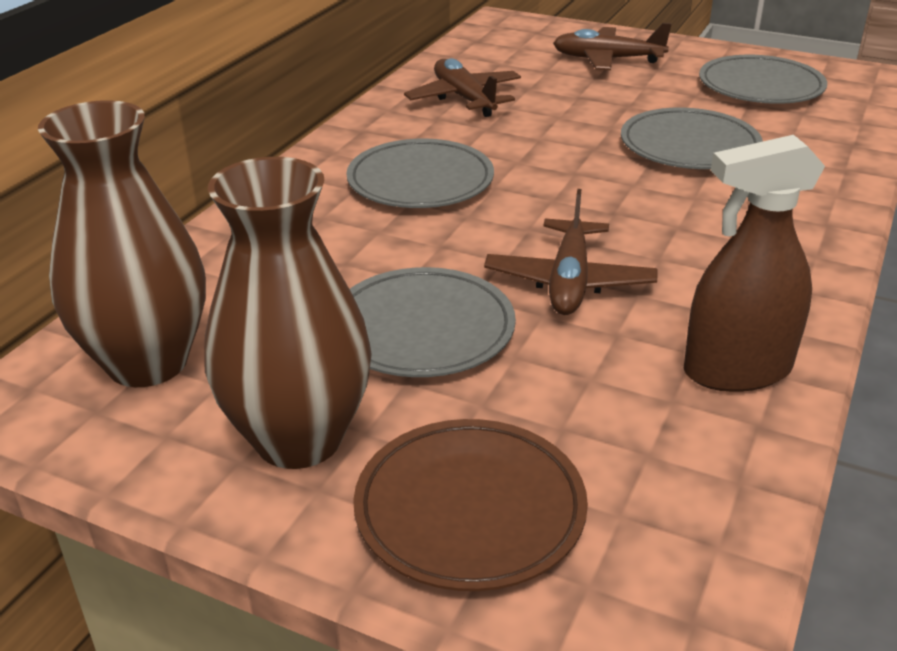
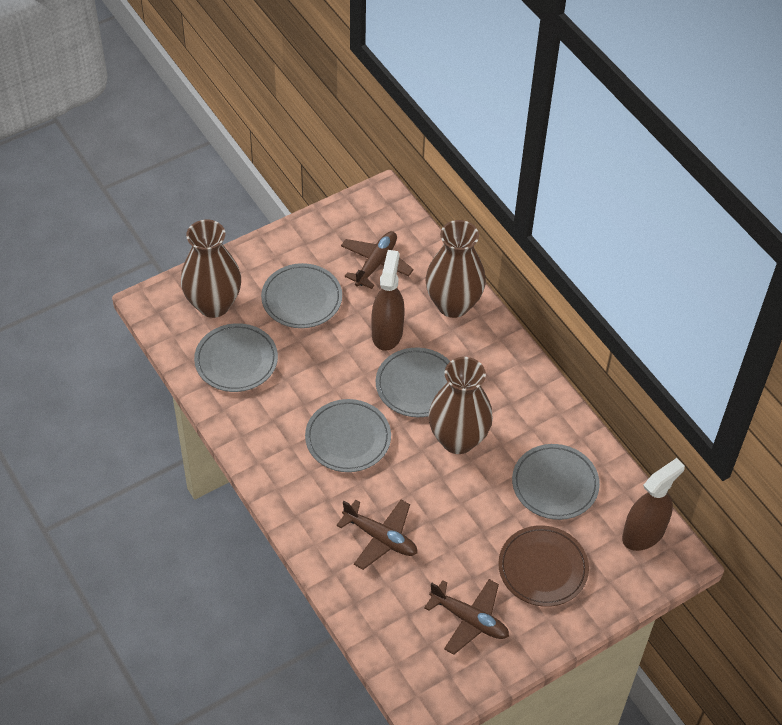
brown spray bottle: [684,135,825,392] = 1 -> [371,250,405,351] [622,458,685,551] = 2
brown vase: [38,100,206,387] [204,157,372,469] = 2 -> [181,220,241,318] [425,220,486,318] [429,357,493,454] = 3
grey plate: [346,139,494,208] [350,267,516,377] [621,108,763,169] [699,55,827,104] = 4 -> [194,323,278,392] [261,263,342,328] [305,399,391,472] [376,348,450,417] [512,444,600,520] = 5

